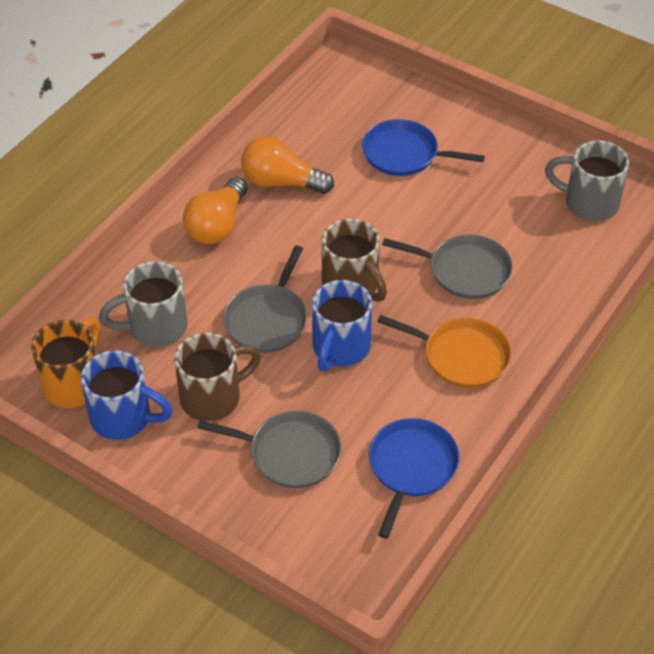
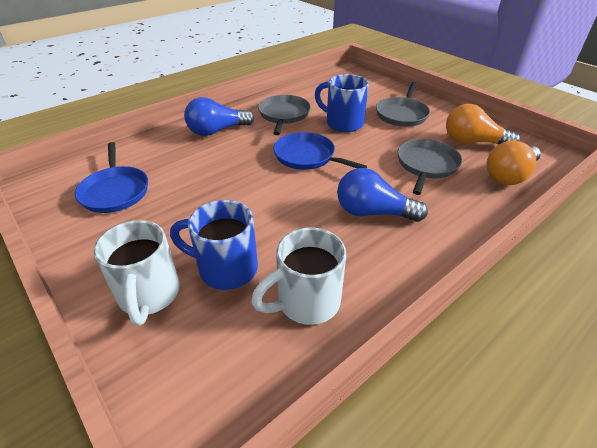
blue light bulb: none = 0 -> [184,97,254,136] [337,168,428,222] = 2
brown mug: [174,332,261,421] [322,218,387,302] = 2 -> none = 0
grey mug: [99,261,187,347] [545,141,629,221] = 2 -> none = 0
orange mug: [31,317,101,408] = 1 -> none = 0
orange pan: [377,315,512,388] = 1 -> none = 0
white mug: none = 0 -> [94,220,180,326] [251,227,346,325] = 2

